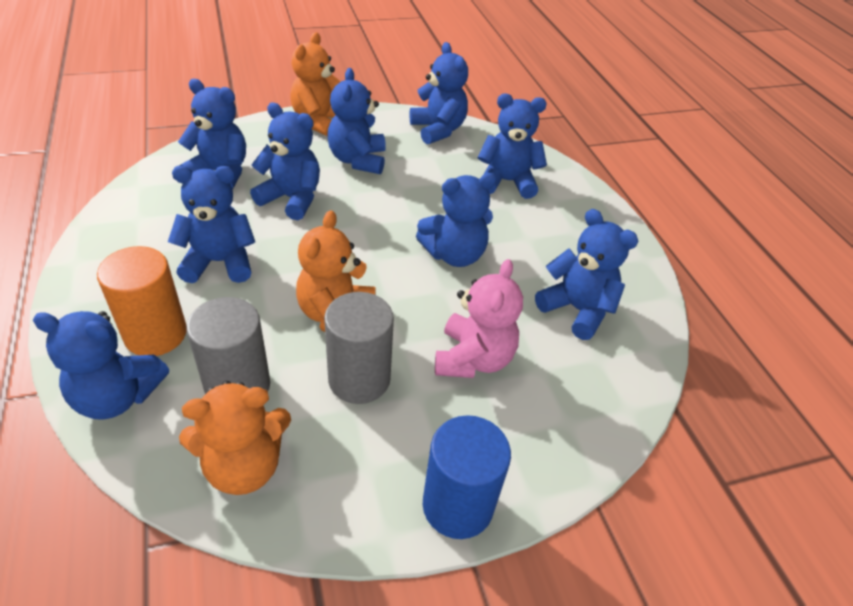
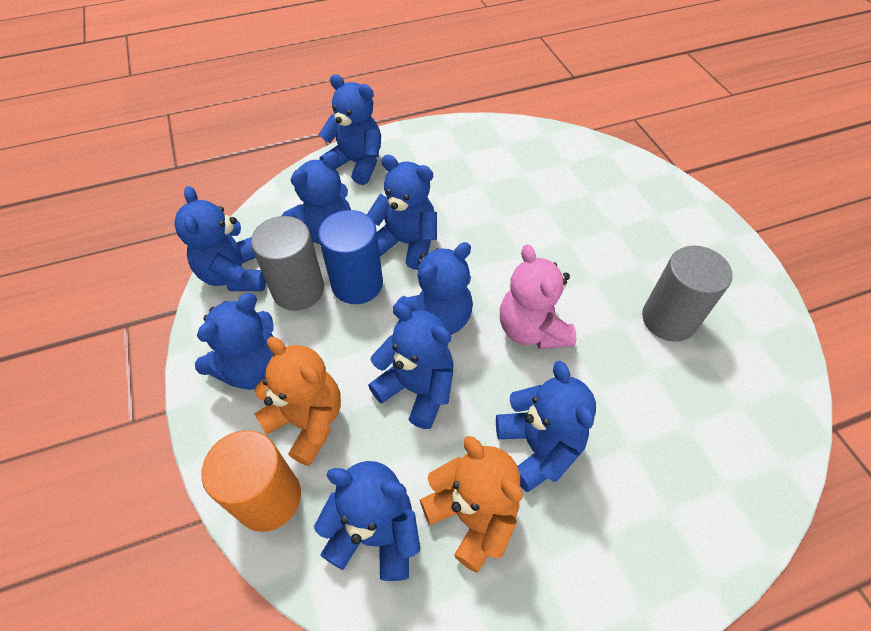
orange teddy bear: [179,381,291,495] [290,32,341,137] [296,210,376,332] = 3 -> [254,337,341,466] [420,436,523,573] = 2

